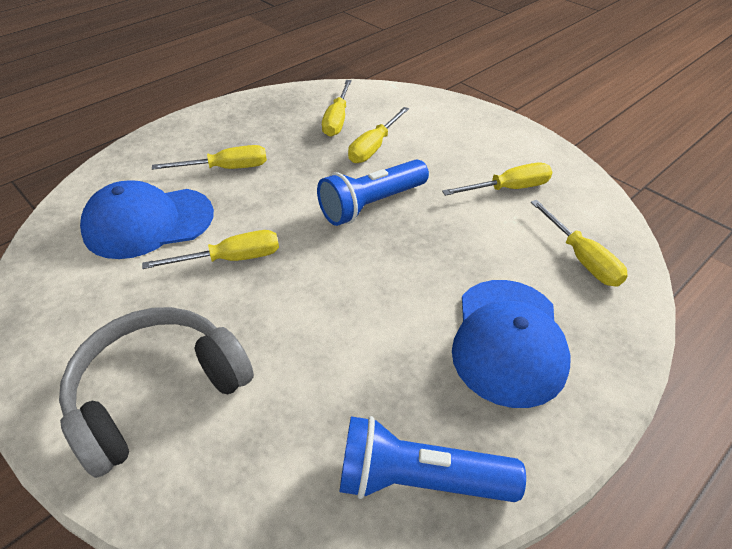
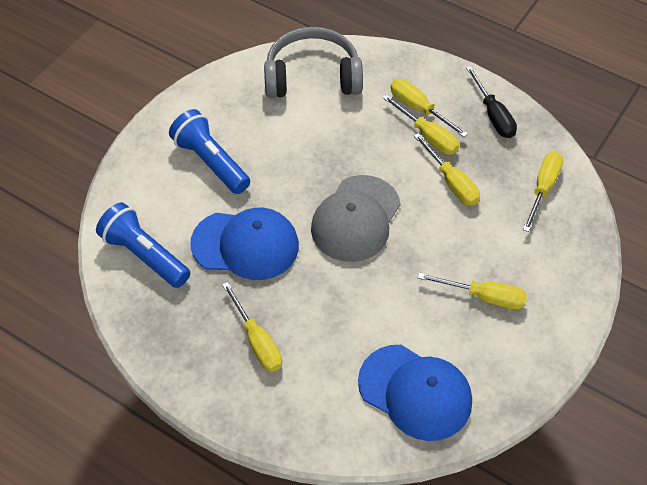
black screwdriver: none = 0 -> [466,66,517,138] = 1
grey cap: none = 0 -> [311,175,401,262] = 1

